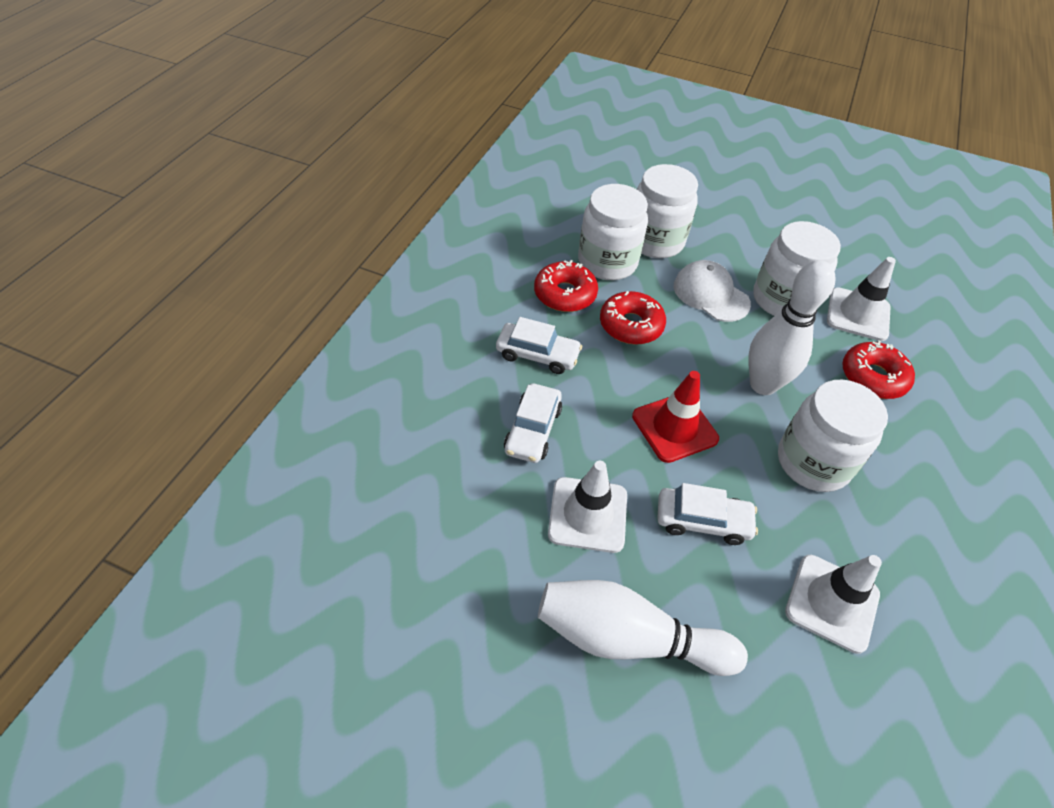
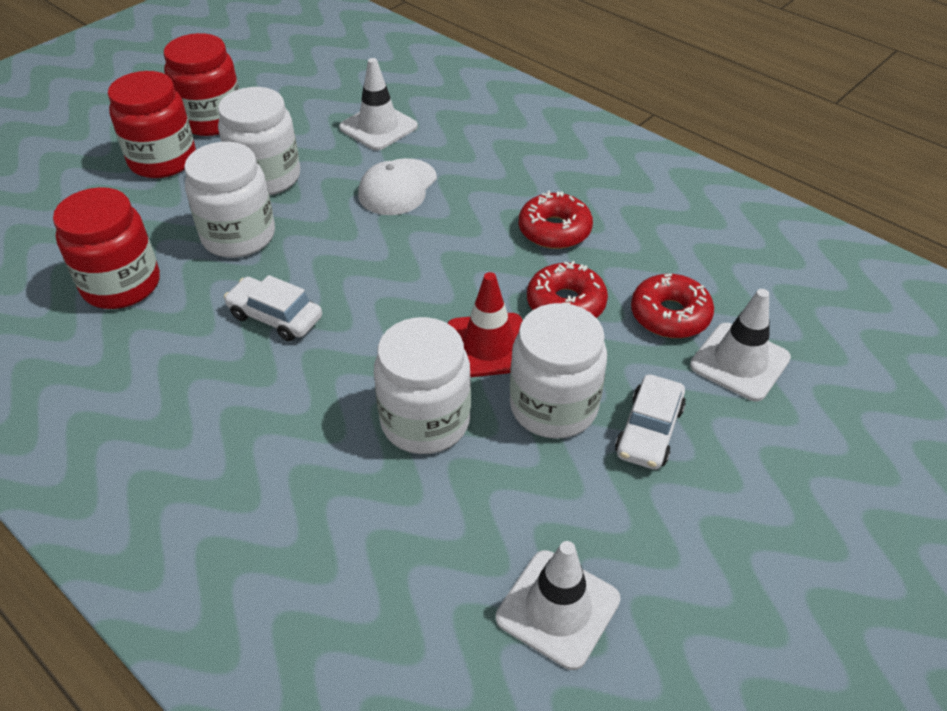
red jar: none = 0 -> [53,187,160,309] [108,71,196,178] [164,33,239,136] = 3
white bowling pin: [538,580,748,676] [748,260,835,395] = 2 -> none = 0
white car: [496,317,582,374] [504,383,562,463] [657,483,758,545] = 3 -> [224,275,322,341] [615,374,686,470] = 2

